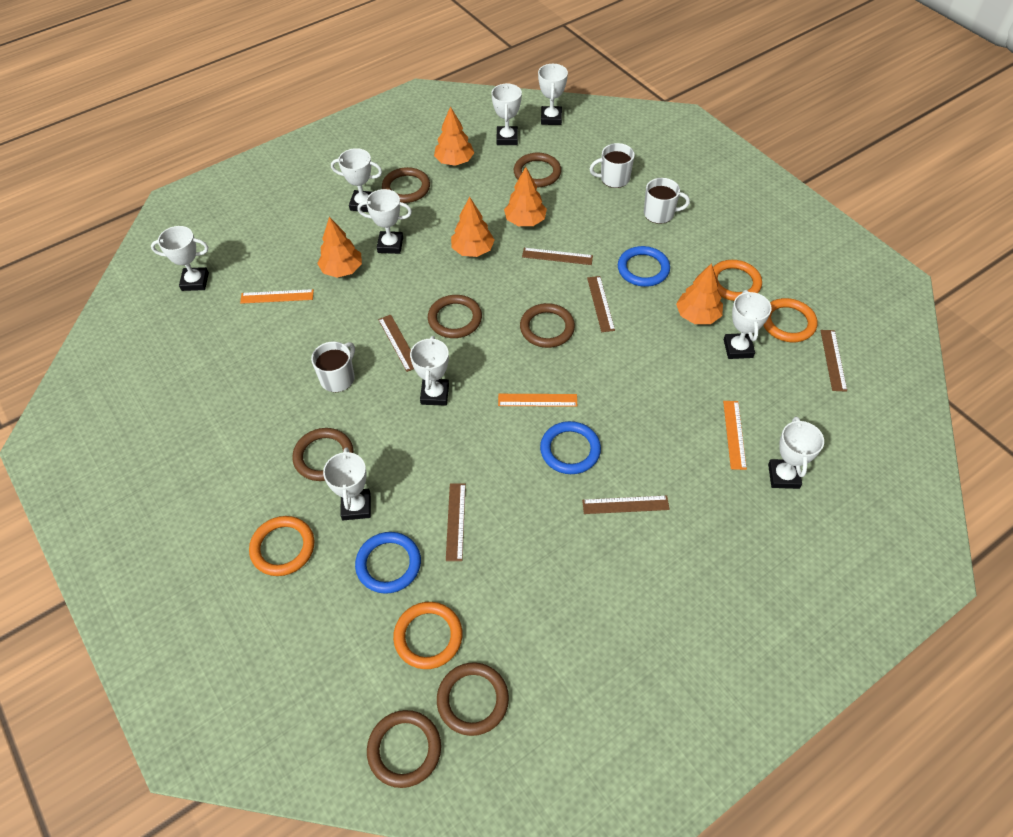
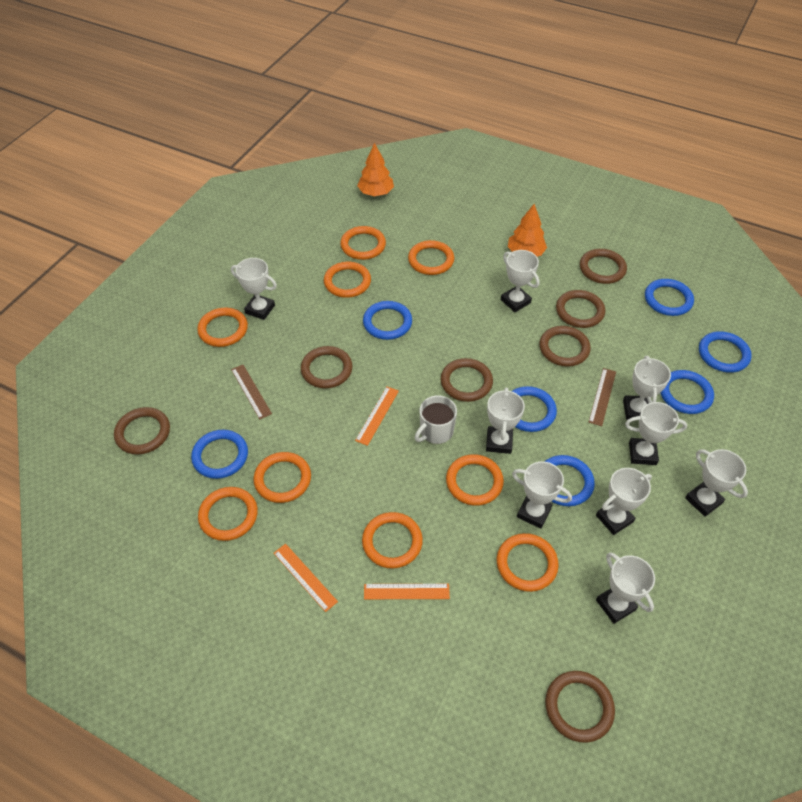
blue ring: [355,532,421,594] [540,421,601,474] [618,246,670,287] = 3 -> [191,430,248,479] [363,301,412,340] [512,386,557,432] [544,455,595,506] [645,279,694,316] [660,370,714,414] [699,331,752,373] = 7
brown ruler: [378,315,414,372] [446,483,466,561] [522,248,593,265] [582,495,670,514] [587,276,615,332] [820,330,847,392] = 6 -> [231,365,272,419] [588,368,616,426] = 2
orange ring: [249,516,314,576] [393,602,462,669] [713,260,762,301] [763,298,817,342] = 4 -> [197,308,248,347] [198,487,258,541] [253,452,311,503] [324,262,371,298] [340,226,386,260] [362,512,423,569] [408,240,454,275] [446,454,504,506] [497,533,559,592] = 9
orange tree: [317,217,362,278] [434,106,474,166] [451,197,495,257] [504,167,547,226] [676,263,723,324] = 5 -> [357,143,394,196] [508,204,547,257] = 2
white mug: [311,342,355,392] [589,143,635,188] [644,178,690,224] = 3 -> [414,395,457,444] = 1

